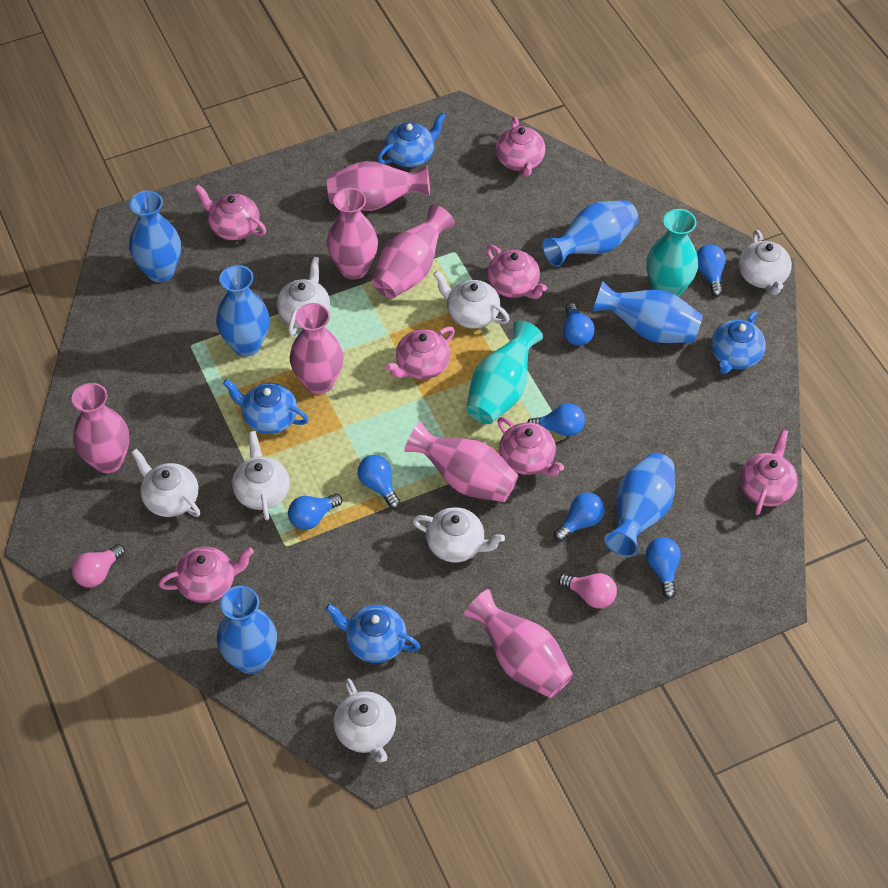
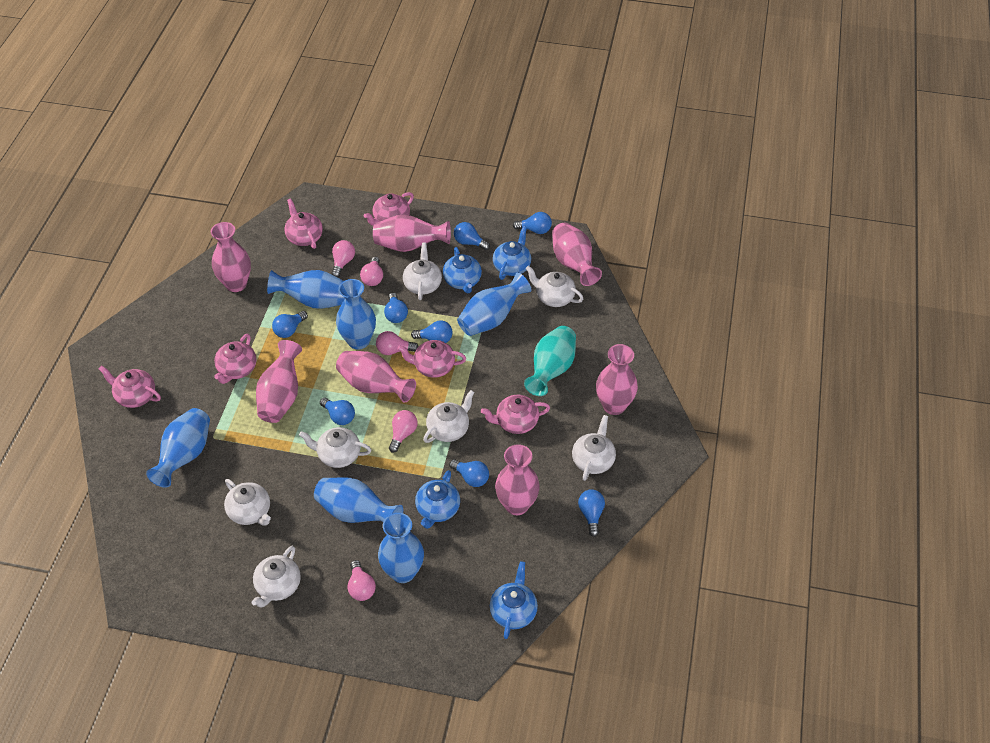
blue light bulb: [288,493,342,530] [358,455,401,509] [527,403,585,436] [554,492,605,542] [563,303,595,346] [646,537,681,599] [697,244,726,297] = 7 -> [272,311,308,338] [320,398,355,425] [384,293,408,323] [411,320,453,343] [449,459,489,487] [454,222,490,250] [513,212,552,234] [578,489,605,537] = 8
pink light bulb: [72,544,125,588] [558,573,617,609] = 2 -> [332,240,355,277] [348,560,376,601] [360,257,383,286] [376,331,419,355] [389,410,418,453] = 5
pink teapot: [159,547,254,603] [194,185,266,240] [386,327,455,379] [486,245,547,299] [496,117,546,177] [498,417,564,477] [740,429,798,515] = 7 -> [99,366,161,408] [214,334,256,384] [284,198,323,249] [364,192,414,226] [397,340,466,378] [481,395,550,434] = 6
turquoise vase: [466,320,543,424] [646,209,698,297] = 2 -> [524,326,576,396] = 1

